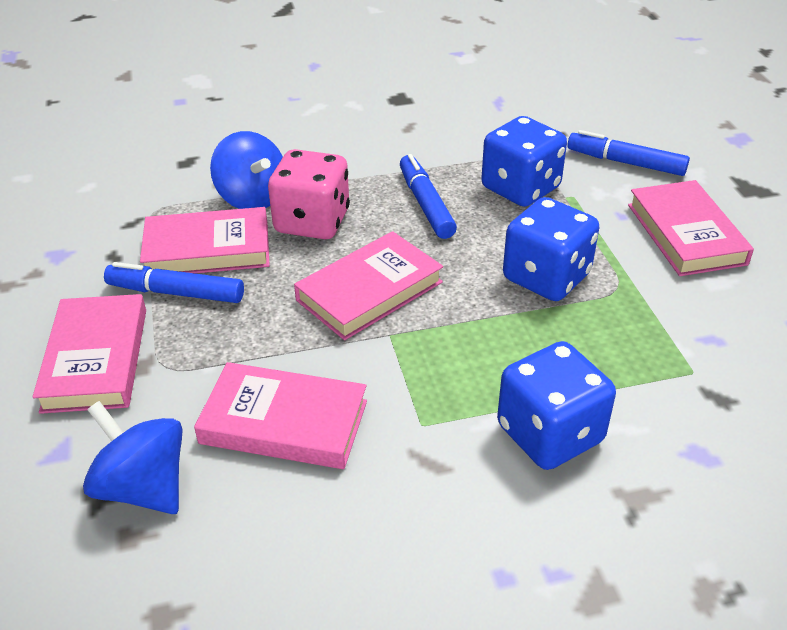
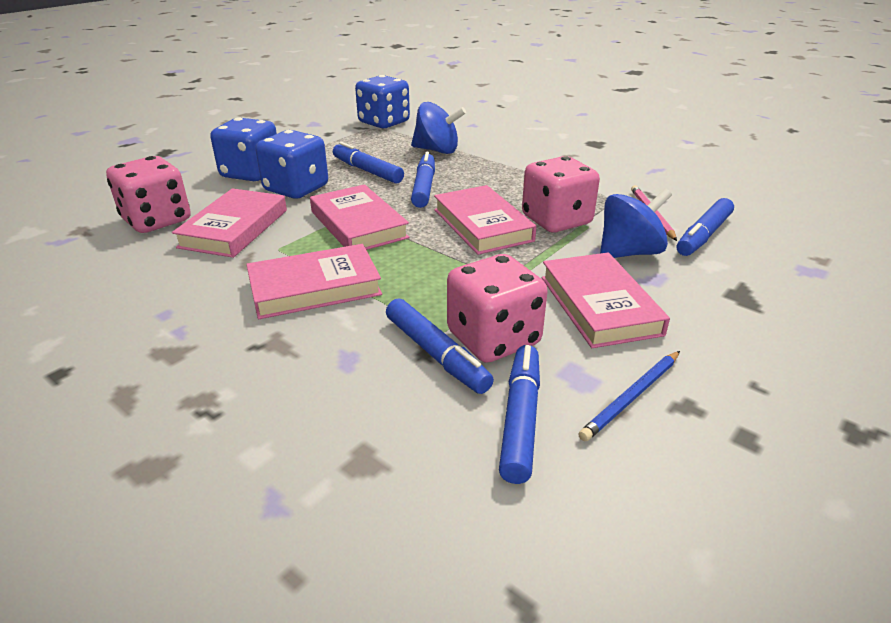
blue marker: [104,262,244,303] [400,154,457,239] [567,130,690,176] = 3 -> [333,142,404,184] [386,298,494,394] [411,152,435,208] [499,345,540,484] [677,198,734,256] = 5
blue pencil: none = 0 -> [578,351,680,442] = 1
pink dice: [268,149,350,239] = 1 -> [106,156,191,233] [447,254,548,363] [522,156,600,233] = 3
pink pencil: none = 0 -> [631,185,677,241] = 1

